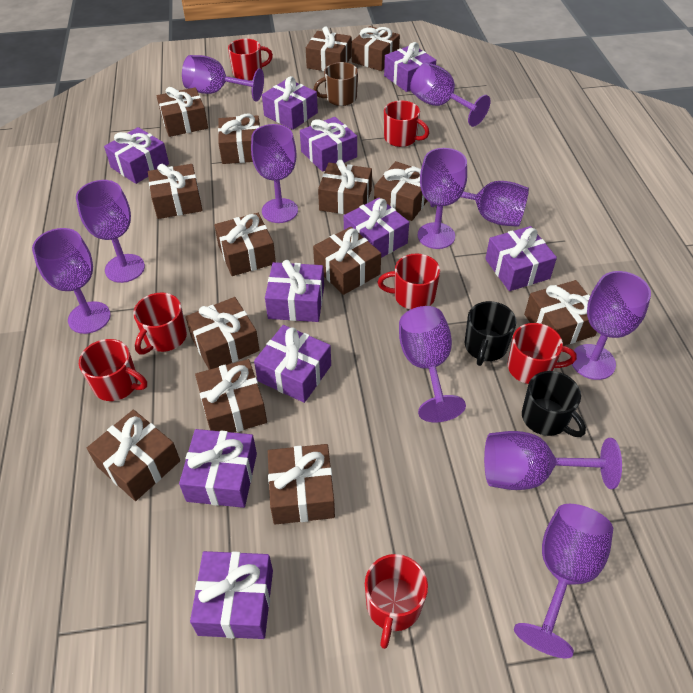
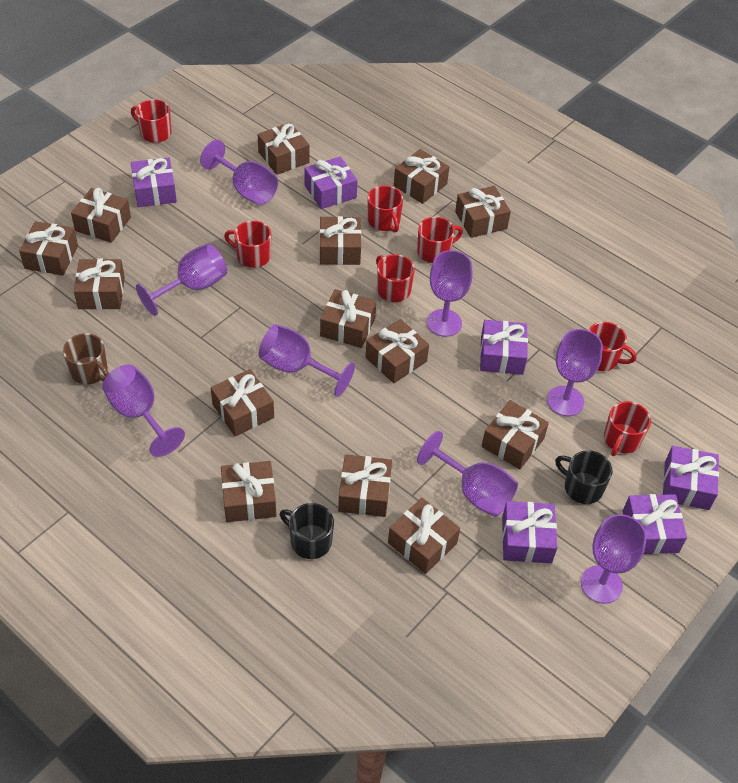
purple gift: [104,127,169,184] [179,429,257,508] [190,551,273,639] [254,325,331,403] [262,76,318,130] [265,260,324,322] [300,117,357,172] [344,198,409,258] [384,42,436,92] [485,226,557,291] = 10 -> [131,157,177,207] [305,157,358,209] [480,320,528,375] [502,501,557,563] [623,494,687,554] [663,446,719,510] = 6
purple goblet: [32,228,111,334] [76,180,145,283] [182,55,264,102] [251,124,298,223] [399,306,466,422] [410,62,491,127] [418,148,467,249] [430,181,529,227] [484,431,622,490] [514,504,613,658] [572,271,651,380] = 11 -> [102,365,185,457] [136,243,227,316] [200,140,278,205] [259,324,355,397] [417,431,518,517] [427,250,472,337] [547,329,603,416] [581,514,647,604] = 8

